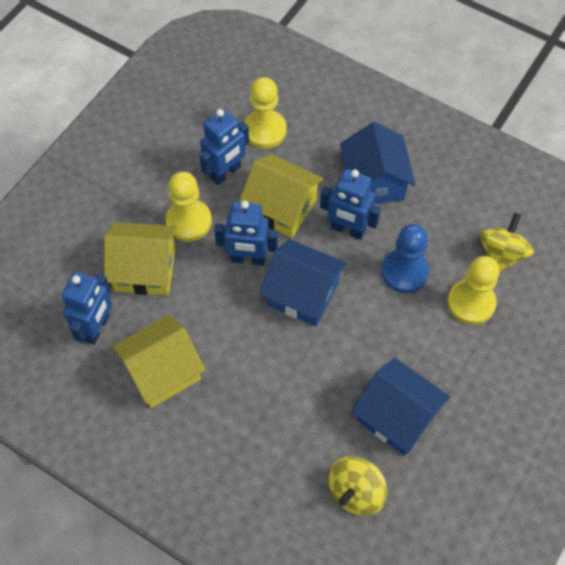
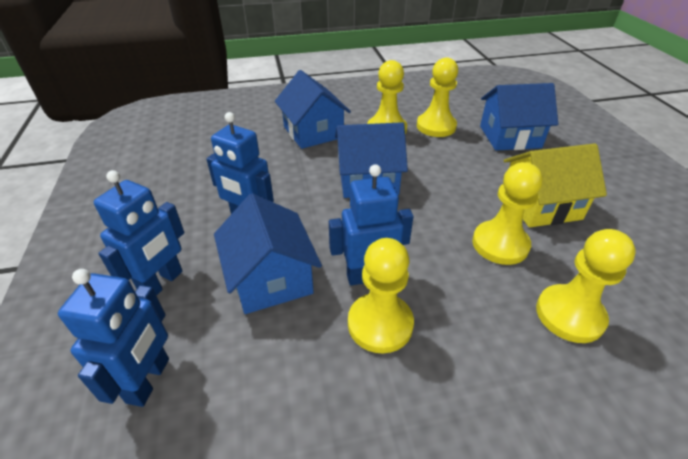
blue house: [259,239,347,326] [340,122,415,204] [352,358,450,456] = 3 -> [214,193,322,314] [275,70,351,149] [335,122,408,198] [480,83,558,151] = 4
blue pawn: [381,224,429,293] = 1 -> none = 0
yellow house: [104,222,177,295] [112,314,206,408] [239,154,324,238] = 3 -> [503,143,607,227] = 1
yellow pawn: [166,171,212,241] [244,77,287,148] [448,256,500,325] = 3 -> [348,238,414,353] [367,60,407,134] [417,58,458,137] [472,162,543,265] [536,229,636,343] = 5
yellow spinning top: [328,456,387,516] [479,213,534,272] = 2 -> none = 0

